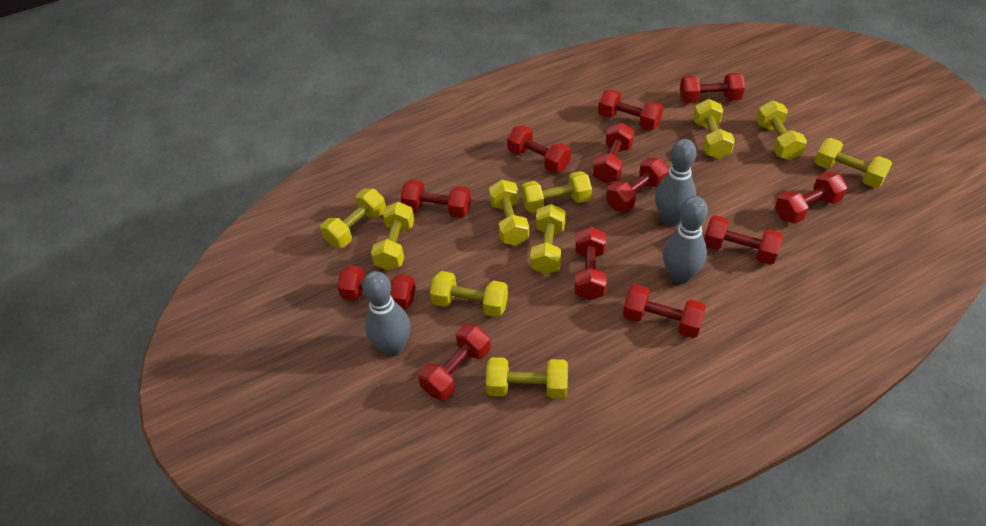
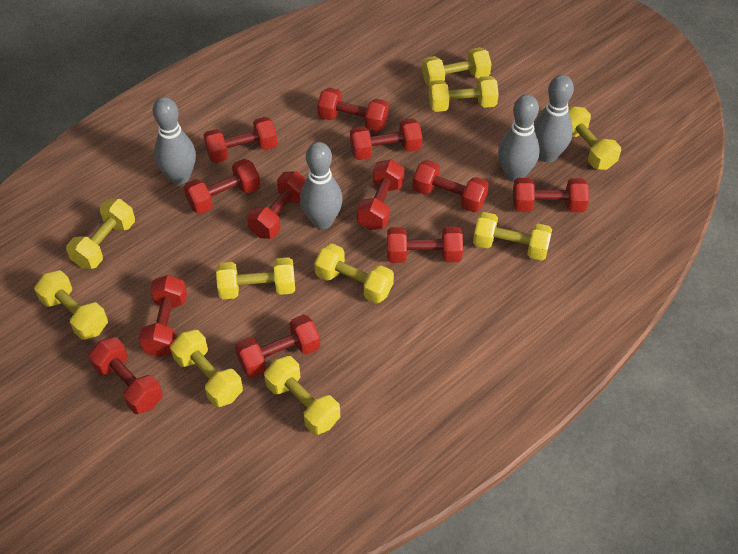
grey bowling pin: [362,271,411,356] [655,139,697,226] [663,196,708,284] = 3 -> [153,97,196,185] [300,142,343,229] [498,94,540,182] [534,75,574,162] = 4

